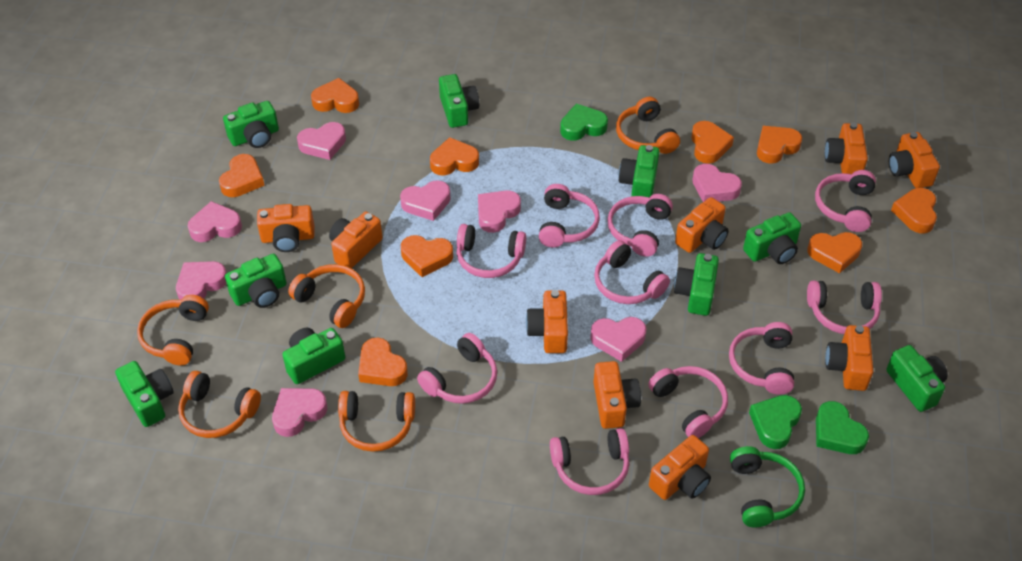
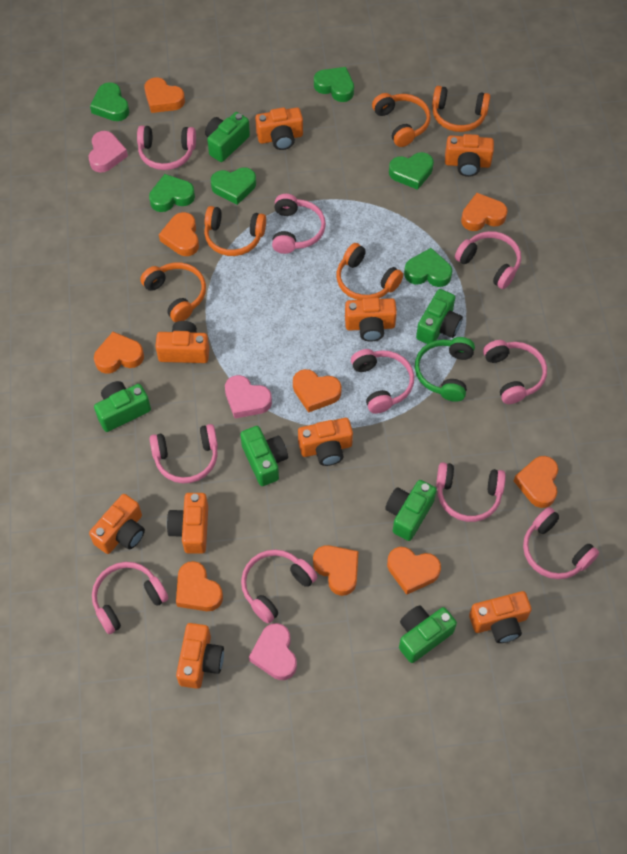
green camera: [115,361,174,427] [223,101,279,148] [225,254,287,308] [282,328,345,384] [439,74,479,128] [618,145,660,197] [674,253,719,316] [743,212,801,264] [886,345,948,412] = 9 -> [94,381,151,432] [205,112,250,162] [240,426,288,486] [385,480,437,541] [399,605,457,663] [416,289,463,344] = 6
green heart: [560,104,608,141] [749,395,802,449] [816,401,869,454] = 3 -> [90,82,129,121] [149,174,195,212] [211,167,256,205] [314,67,354,102] [389,152,434,190] [404,248,452,287] = 6
pink heart: [176,261,226,300] [188,201,242,242] [272,388,327,437] [297,122,346,160] [400,180,451,221] [478,190,521,233] [590,317,646,362] [692,164,742,202] = 8 -> [88,131,128,173] [225,375,272,418] [249,623,297,680] = 3

